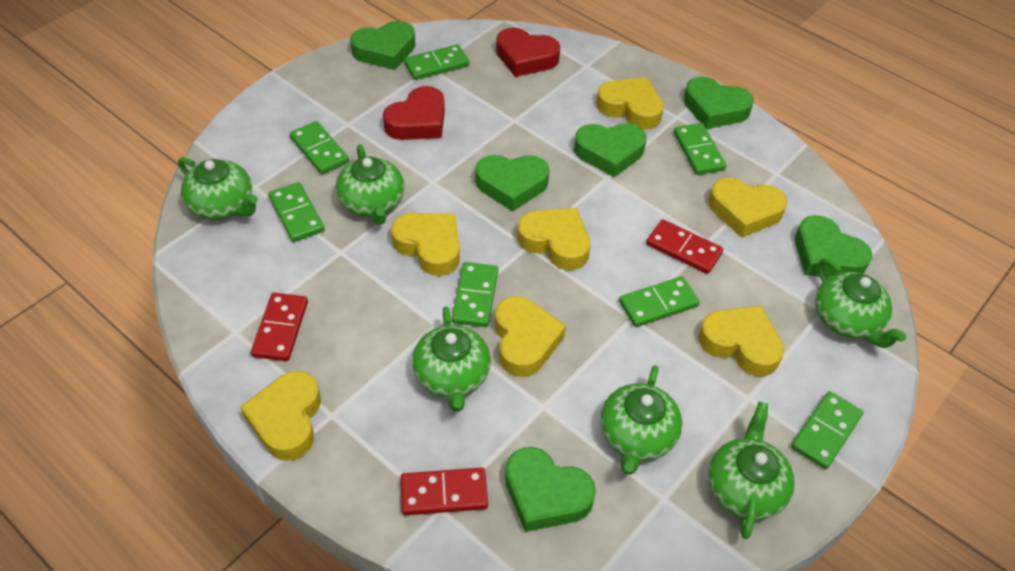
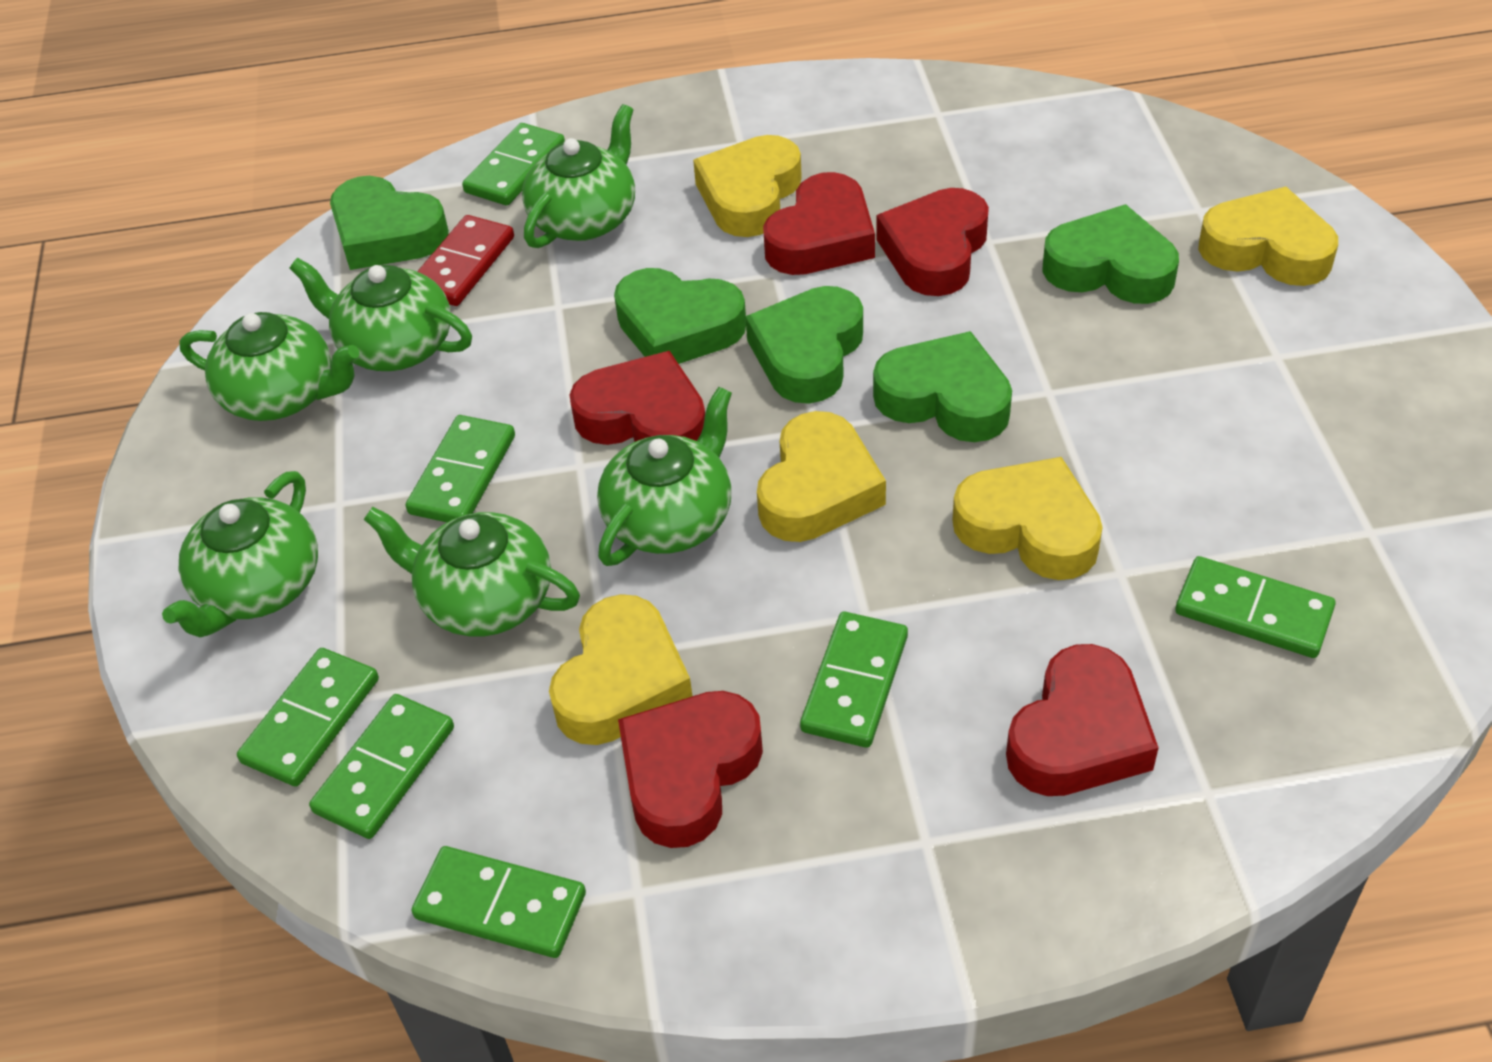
green heart: [350,21,415,70] [475,155,550,212] [505,447,596,532] [574,123,647,177] [683,77,754,129] [795,215,872,277] = 6 -> [330,176,449,270] [614,268,746,364] [745,286,863,404] [873,331,1012,442] [1042,204,1179,304] = 5
red domino: [251,293,308,361] [401,468,488,515] [646,219,723,274] = 3 -> [417,215,514,306] = 1
red heart: [383,86,445,140] [496,27,560,77] = 2 -> [570,351,705,445] [618,691,763,848] [763,172,875,275] [876,188,989,296] [1006,644,1159,796] = 5
yellow heart: [240,371,321,461] [391,213,460,276] [495,296,566,377] [517,208,591,270] [596,77,664,129] [698,306,784,376] [708,178,787,238] = 7 -> [549,594,692,745] [693,135,802,237] [757,411,886,542] [952,457,1103,580] [1198,187,1338,286] = 5

